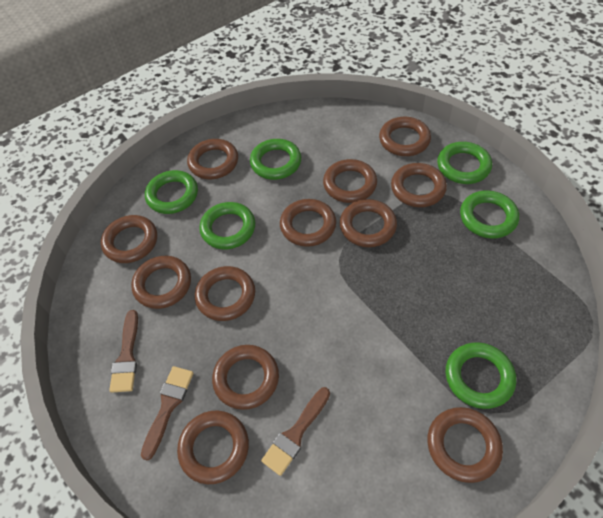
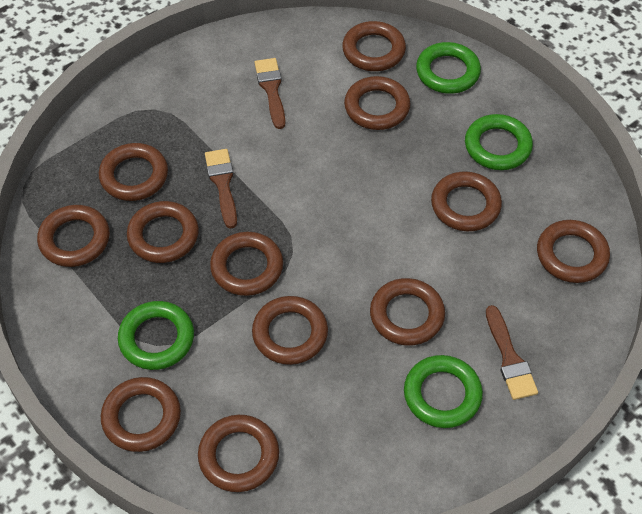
green ring: [145,170,198,214] [199,202,255,249] [250,139,301,180] [437,142,492,184] [446,342,516,409] [460,190,519,238] = 6 -> [118,301,194,370] [404,355,483,428] [416,42,481,94] [465,114,533,170] = 4

